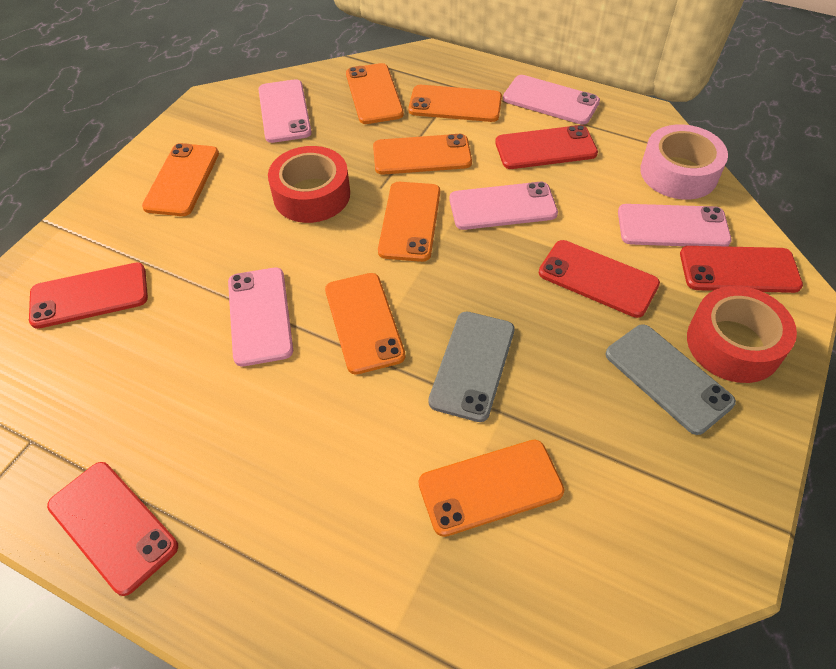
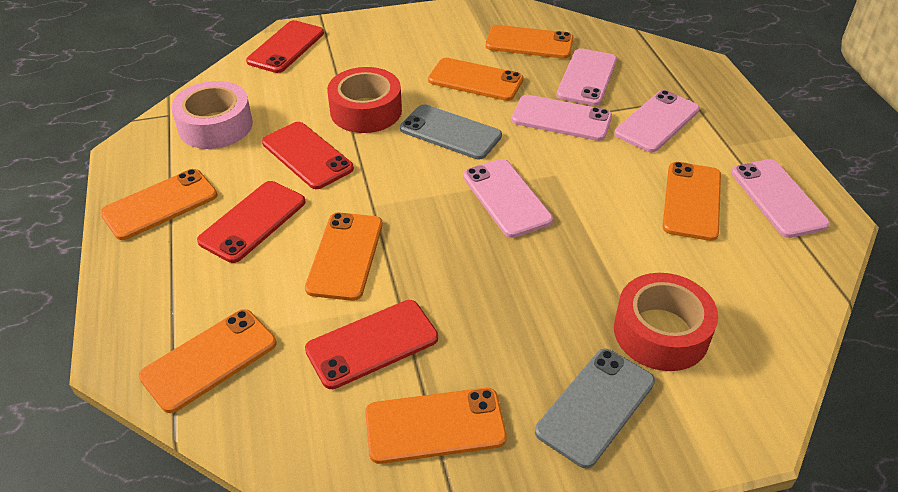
red phone: [29,263,148,329] [47,462,178,596] [495,125,598,169] [539,240,660,318] [680,246,803,293] = 5 -> [197,181,305,263] [246,20,324,73] [262,122,354,189] [305,300,438,389] = 4

